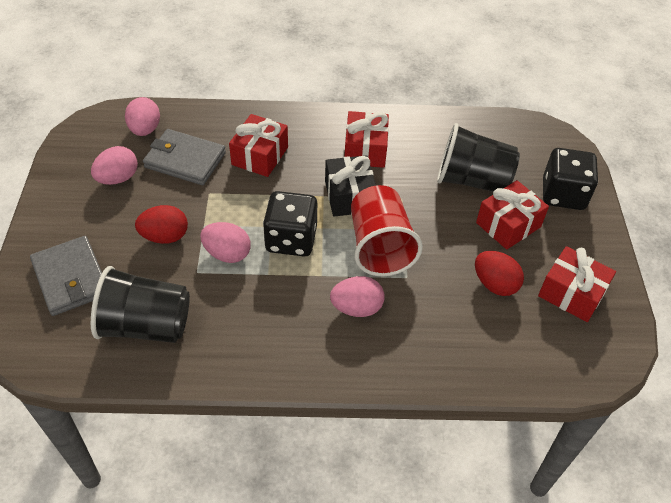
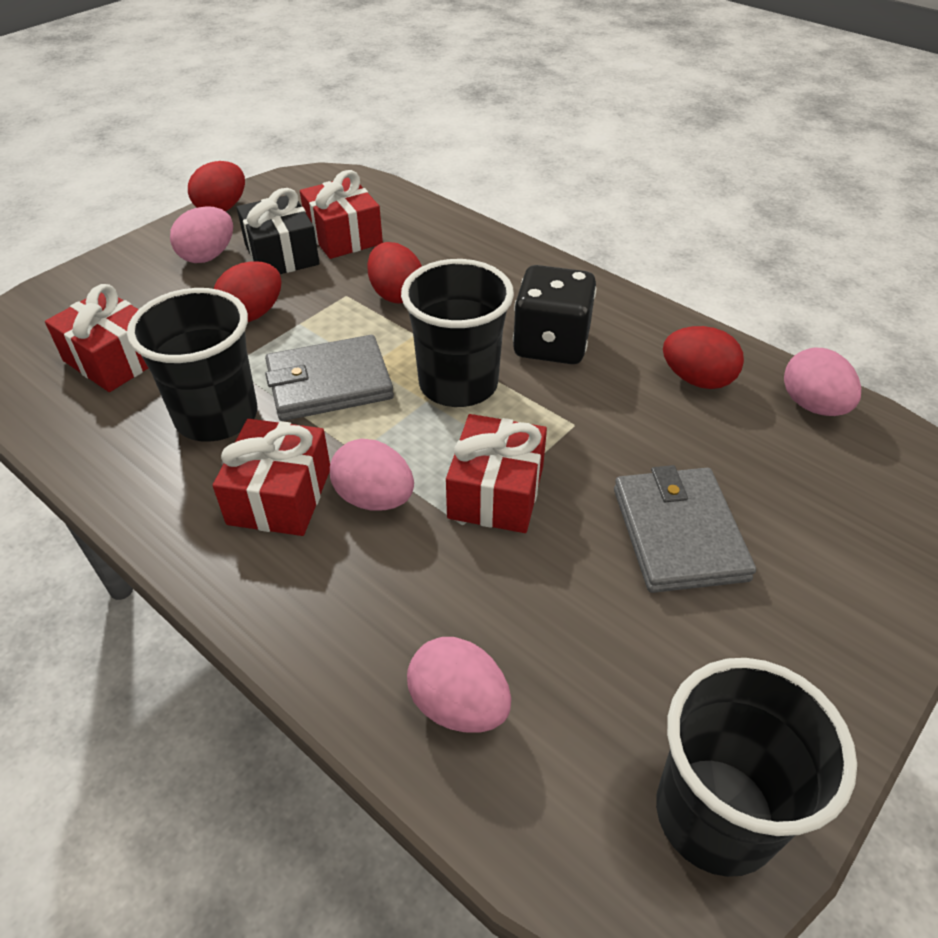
black cup: [91,266,190,343] [437,123,520,192] = 2 -> [127,288,257,442] [401,259,514,407] [656,658,857,877] = 3
black dice: [263,191,317,256] [543,148,598,210] = 2 -> [513,265,596,364] = 1
red cup: [351,185,423,276] = 1 -> none = 0
red egg: [135,205,188,244] [475,251,524,296] = 2 -> [188,161,245,212] [214,261,282,322] [367,242,422,304] [663,326,744,389] = 4

